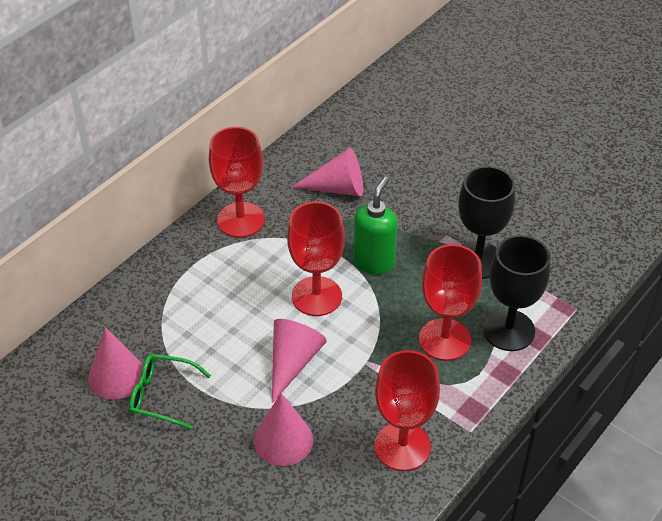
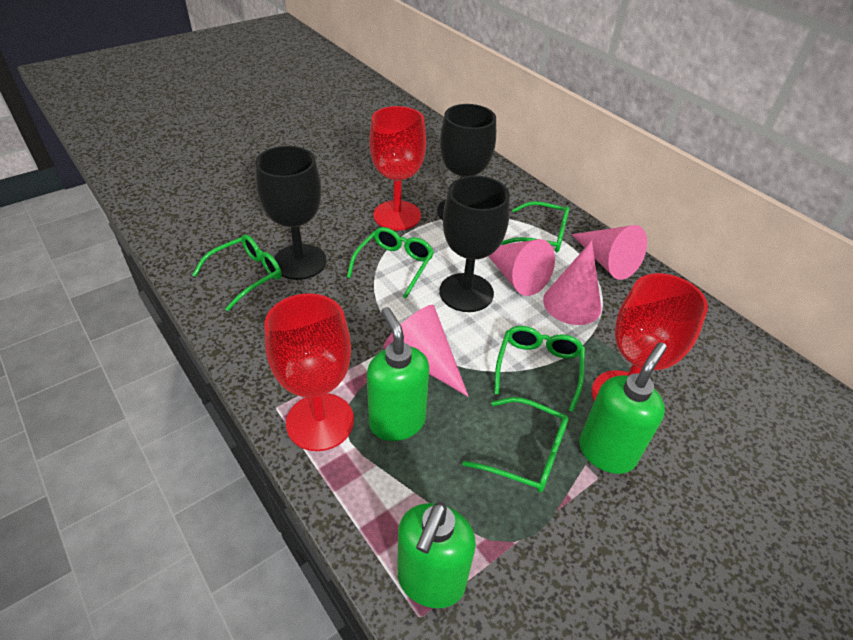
black goblet: [458,166,515,279] [483,235,550,351] = 2 -> [255,146,327,280] [437,104,496,220] [439,175,510,312] = 3
green glasses: [129,354,211,430] = 1 -> [192,234,282,311] [347,227,434,299] [463,397,569,493] [494,326,585,412] [501,201,570,252] = 5
green soap dispenser: [353,177,397,275] = 1 -> [367,307,429,441] [397,502,476,608] [579,342,667,474] = 3
red goblet: [209,127,265,238] [287,202,345,316] [375,350,440,471] [419,244,482,361] = 4 -> [265,293,354,451] [369,106,426,230] [592,273,708,402] = 3

